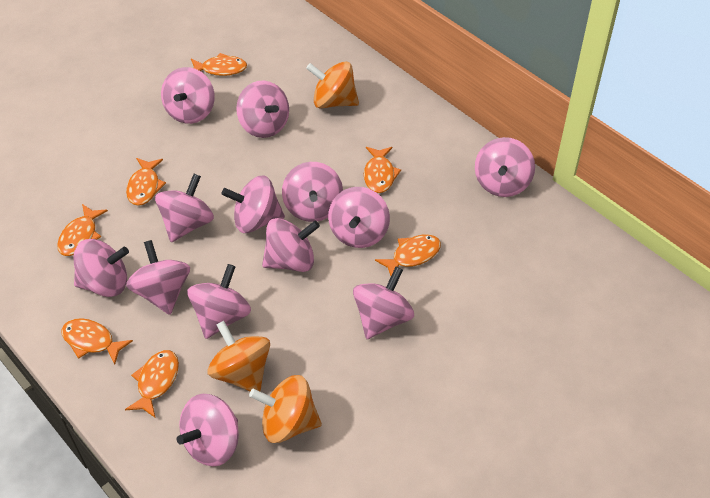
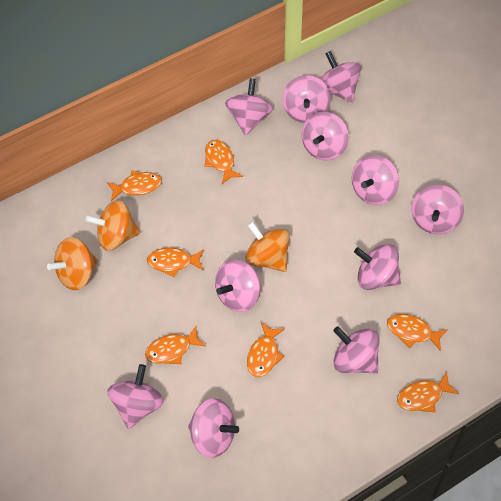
pink spinning top: [73,239,129,297] [126,240,190,315] [155,174,214,242] [161,67,215,124] [177,394,239,467] [187,264,251,339] [222,175,285,233] [236,80,289,138] [262,218,320,272] [282,162,343,222] [328,187,390,248] [353,267,414,339] [475,137,535,197] = 13 -> [107,364,164,429] [188,398,239,458] [215,259,260,312] [225,78,273,136] [282,75,331,123] [302,112,349,161] [320,51,361,103] [333,326,380,374] [352,155,399,205] [354,244,401,290] [411,185,464,234] = 11

